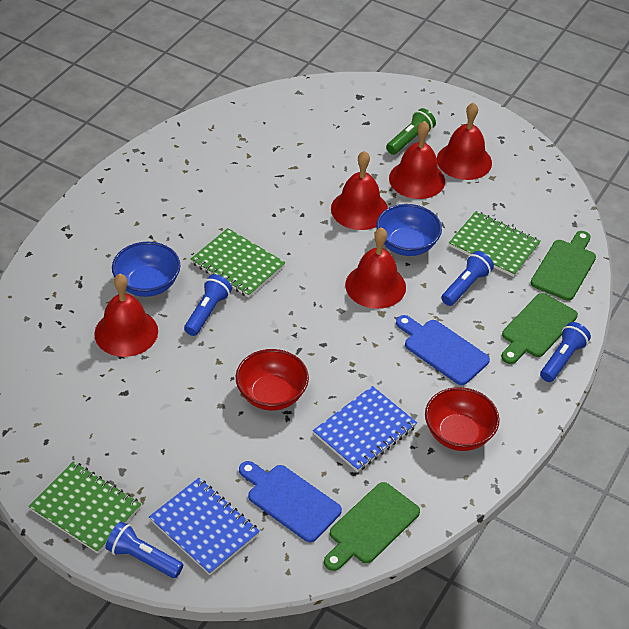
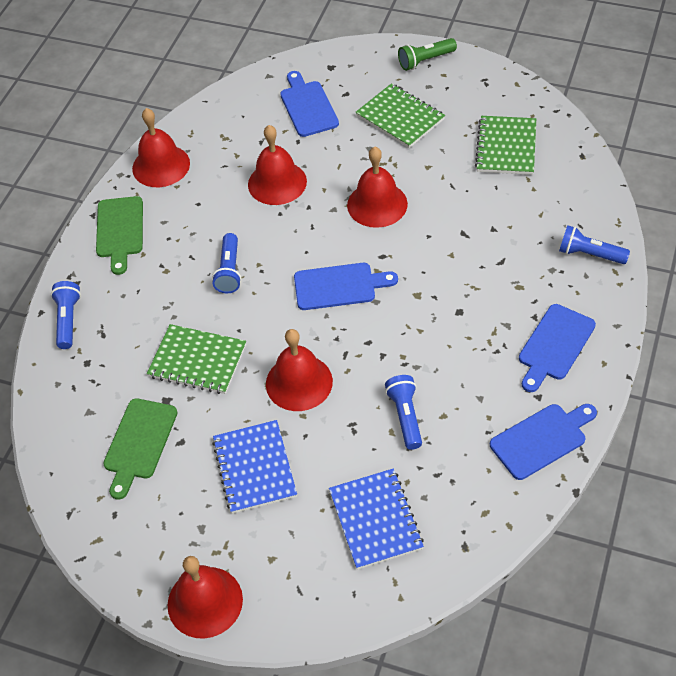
blue bowl: [112,242,181,297] [376,204,442,256] = 2 -> none = 0
blue cutting board: [239,461,342,542] [396,315,490,385] = 2 -> [280,71,339,137] [294,263,398,310] [490,404,597,480] [519,304,596,392] = 4
green cutting board: [324,482,420,571] [502,293,578,364] [531,231,596,301] = 3 -> [96,196,143,275] [103,398,178,500] = 2
red bowl: [236,349,309,411] [425,387,499,451] = 2 -> none = 0

